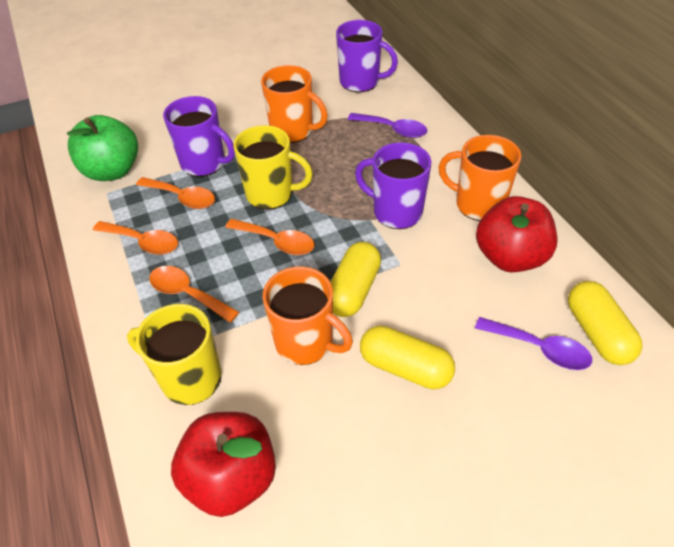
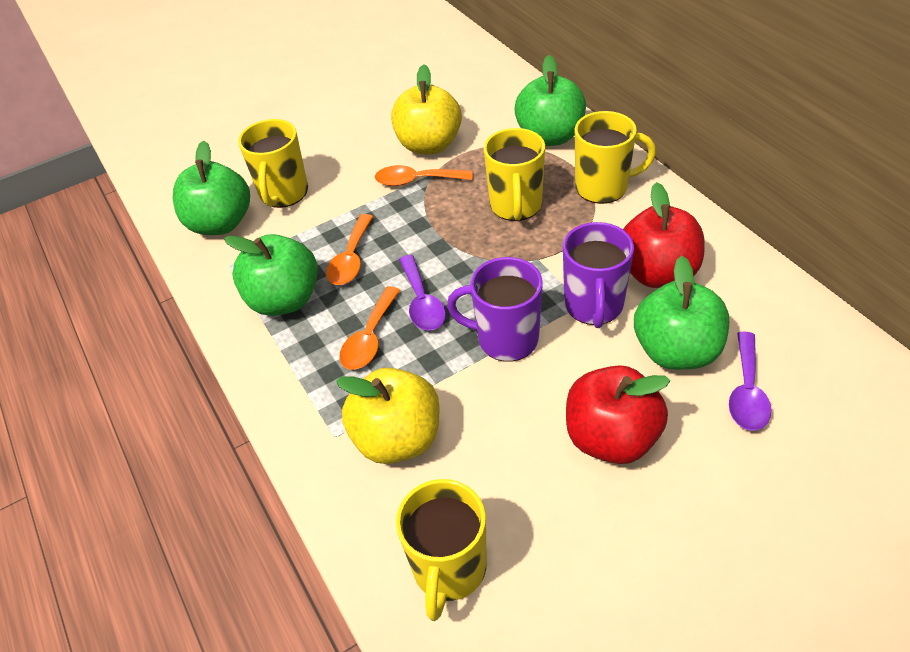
green apple: [67,115,138,181] = 1 -> [173,140,250,235] [224,234,318,316] [514,55,586,146] [634,256,729,370] = 4
orange mug: [261,65,328,143] [262,266,353,365] [438,135,521,221] = 3 -> none = 0
orange spoon: [93,221,178,255] [136,177,215,209] [149,266,239,323] [225,219,315,255] = 4 -> [326,214,373,285] [339,286,400,370] [375,165,472,186] = 3
purple mug: [163,96,235,177] [336,20,398,92] [355,142,431,229] = 3 -> [447,257,543,362] [563,222,634,328] = 2
yellow apple: none = 0 -> [336,368,440,464] [391,64,462,155] = 2
yellow capsule: [331,242,381,317] [360,326,455,389] [568,281,643,365] = 3 -> none = 0
yellow mug: [127,304,222,405] [233,125,313,209] = 2 -> [238,119,308,208] [396,479,487,621] [484,128,545,221] [575,111,656,204] = 4

